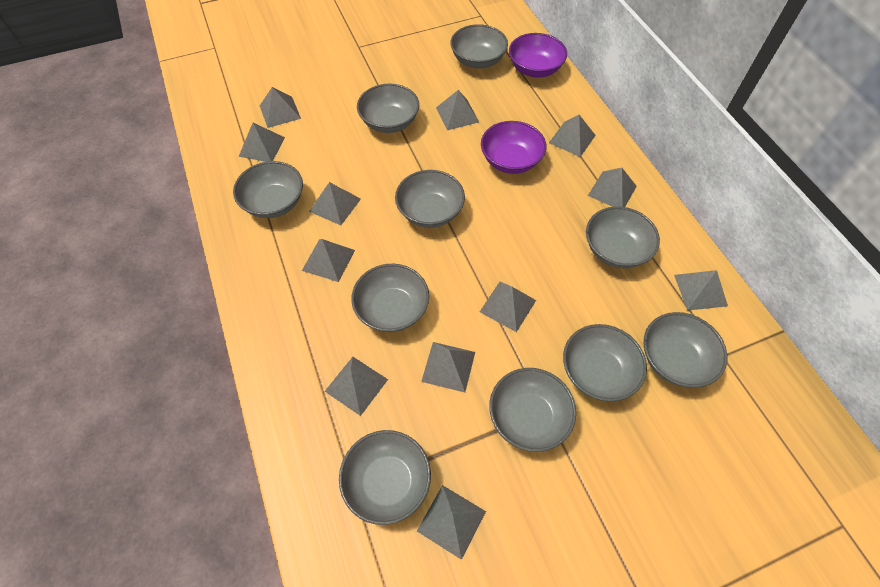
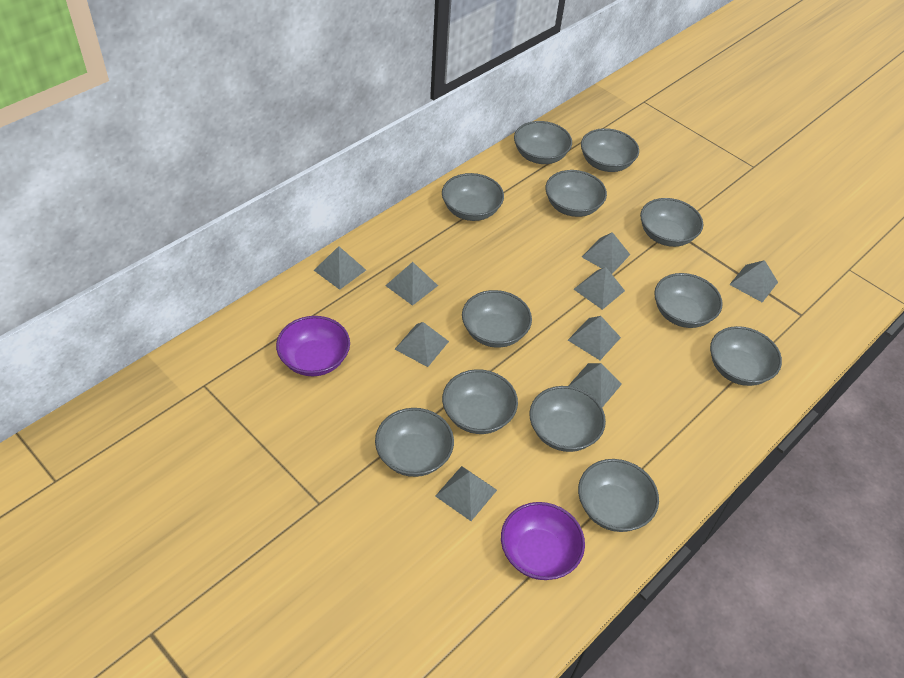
grey bowl: [233,161,303,218] [339,430,431,525] [351,264,429,332] [357,84,419,133] [395,170,465,228] [450,24,508,68] [489,368,576,452] [563,324,647,401] [586,206,660,268] [643,312,727,388] = 10 -> [375,408,454,477] [442,173,504,221] [442,369,518,434] [462,290,532,348] [514,121,572,164] [529,386,606,452] [545,170,607,217] [578,459,659,532] [581,128,639,172] [640,198,703,247] [654,273,723,328] [710,326,782,386] = 12
grey pyramid: [239,123,285,162] [260,87,301,128] [302,239,355,282] [309,182,361,225] [325,357,388,416] [417,485,486,560] [421,342,475,392] [436,90,479,130] [480,282,536,332] [549,115,596,157] [588,168,637,207] [674,270,728,311] = 12 -> [314,246,366,290] [385,262,438,306] [395,322,449,367] [435,466,497,521] [568,316,621,360] [568,363,622,407] [574,267,625,310] [582,232,630,274] [729,260,778,302] = 9

